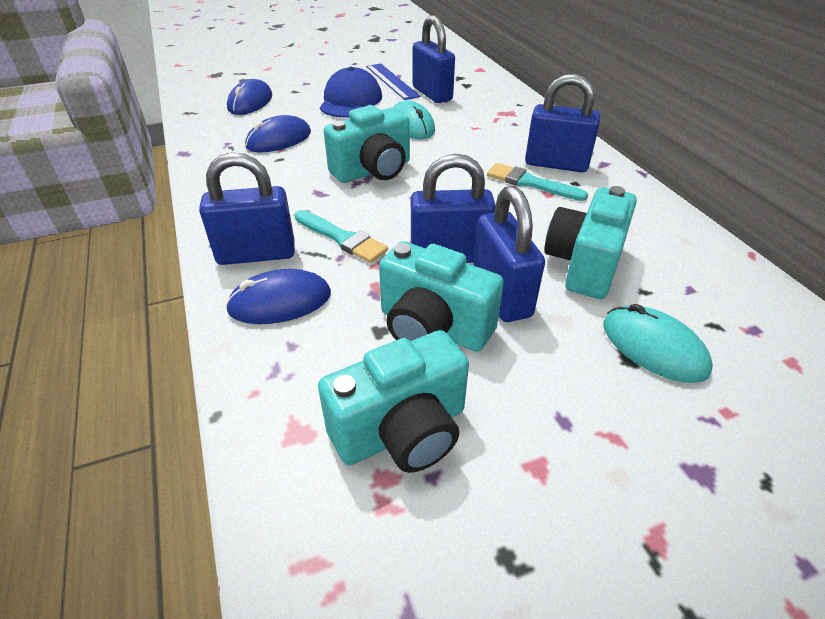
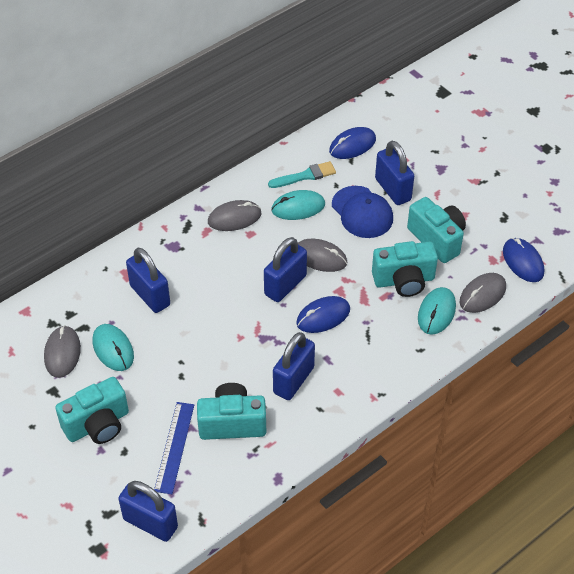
grey mouse: none = 0 -> [44,325,81,378] [208,200,261,231] [298,239,347,272] [460,273,506,313] = 4
turquoise brush: [295,210,388,263] [487,163,588,201] = 2 -> [268,161,336,188] = 1
turquoise mouse: [393,100,435,139] [603,304,713,383] = 2 -> [93,324,134,371] [271,190,325,220] [418,287,456,334] = 3

